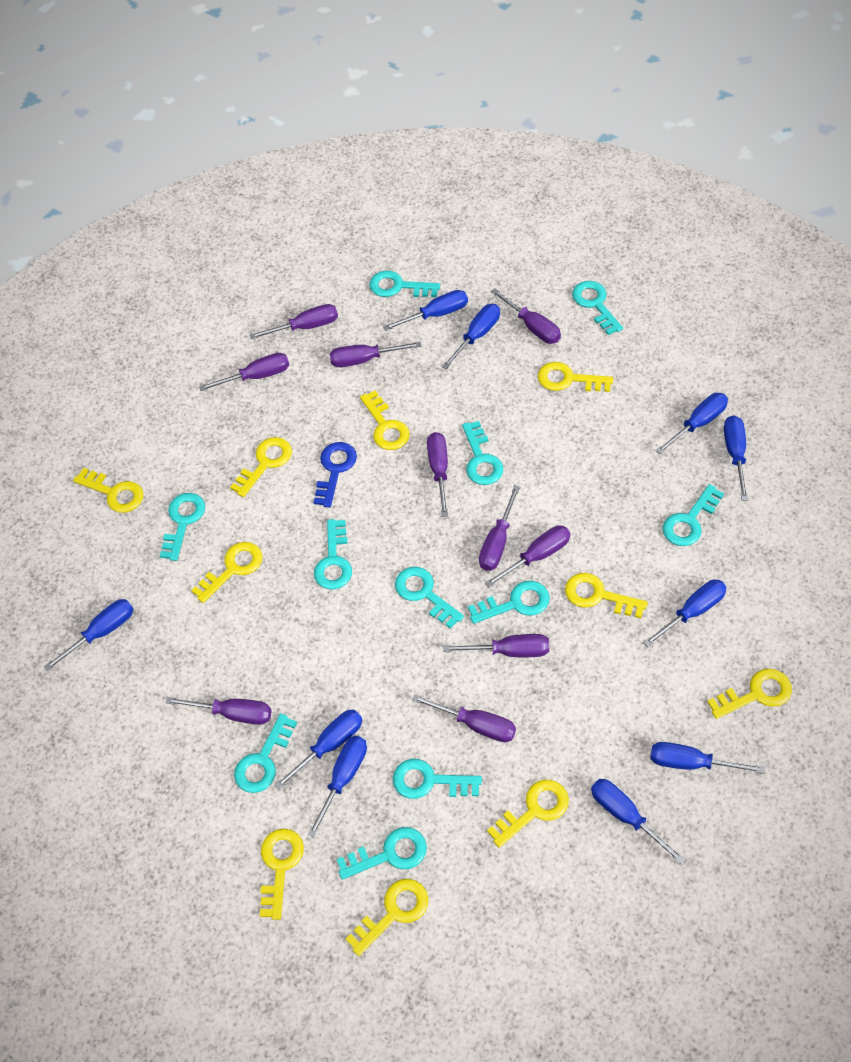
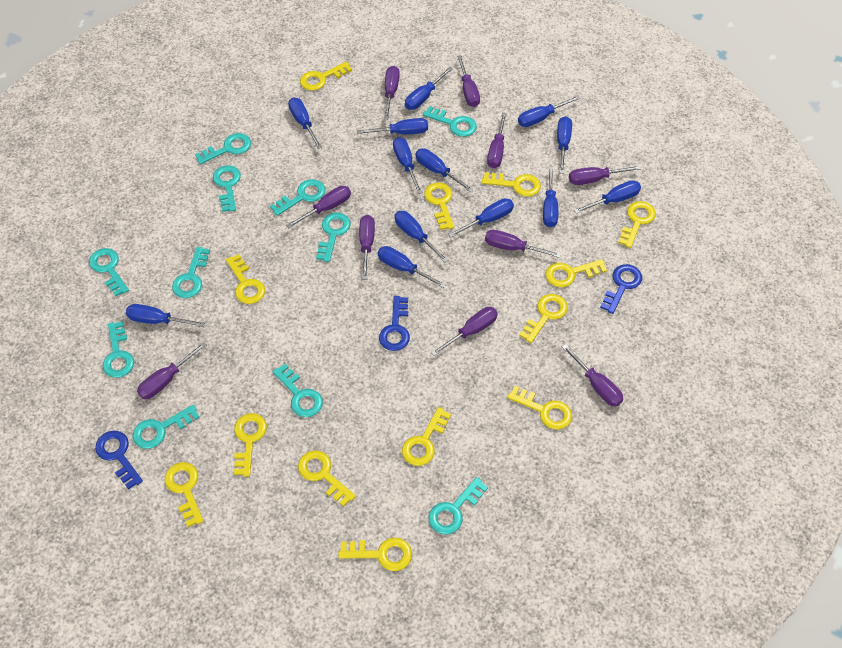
blue key: [313,442,357,508] = 1 -> [95,431,143,490] [379,296,410,351] [600,264,642,314] = 3
blue screwdriver: [44,599,133,671] [274,710,362,790] [307,736,367,838] [383,290,468,331] [442,304,500,369] [591,779,685,864] [643,579,727,647] [651,742,765,774] [656,393,728,454] [724,415,748,501] = 10 -> [126,304,205,327] [288,97,322,149] [357,118,428,135] [378,246,446,288] [393,137,422,194] [394,211,448,263] [405,67,453,110] [415,148,474,192] [448,198,514,238] [518,96,580,127] [543,167,558,227] [557,116,572,174] [574,180,641,214] = 13
yellow key: [73,468,143,513] [191,542,262,603] [230,437,292,497] [260,829,304,920] [346,879,428,956] [360,390,410,450] [487,780,569,847] [538,362,613,392] [565,573,648,618] [707,669,792,719] = 10 -> [165,462,204,527] [226,254,265,304] [234,413,267,476] [298,451,356,507] [300,62,352,91] [338,538,412,571] [402,407,451,466] [424,182,454,230] [482,172,541,197] [507,386,572,430] [519,294,568,343] [545,259,607,287] [618,201,656,248] = 13

